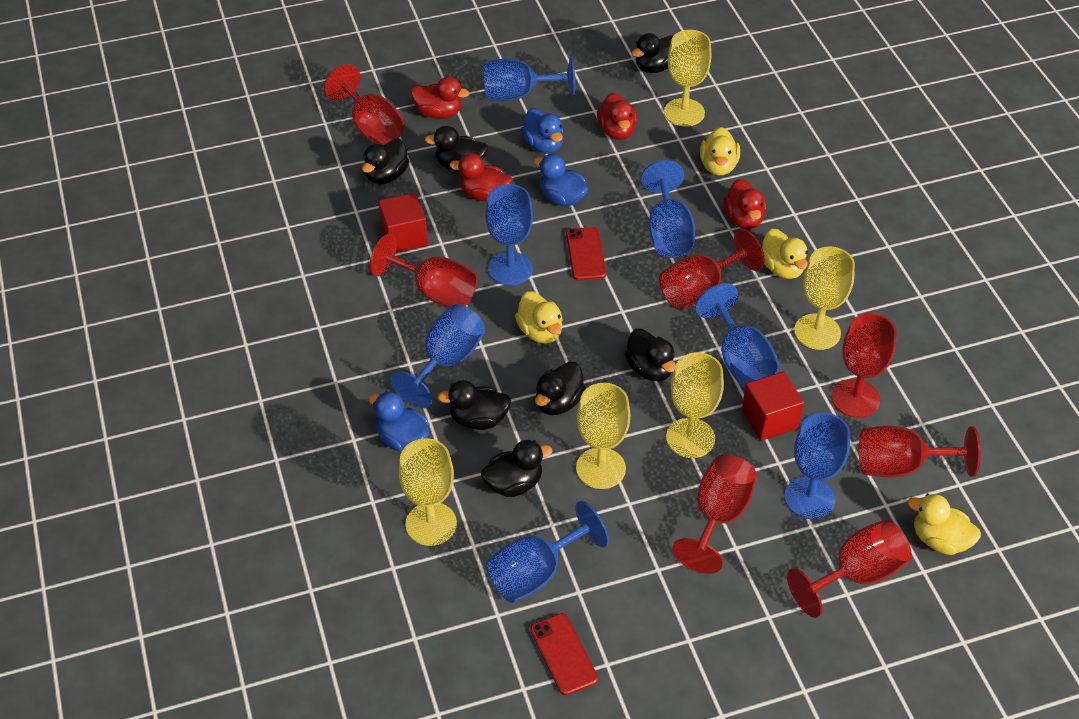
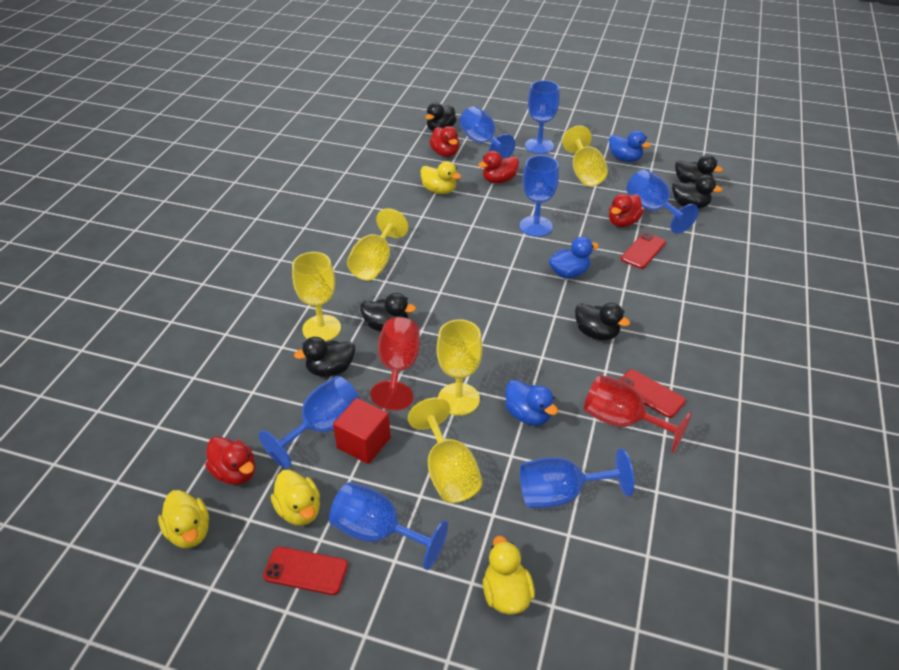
black duck: [362,139,409,184] [425,126,488,172] [437,380,511,430] [481,440,552,497] [535,362,586,415] [625,329,676,381] [632,33,674,73] = 7 -> [294,337,355,377] [360,293,416,331] [425,102,457,131] [575,303,630,340] [672,175,723,209] [675,155,723,183] = 6
red cube: [378,193,428,253] [742,372,804,441] = 2 -> [333,398,391,464] = 1
red goblet: [324,64,404,146] [370,233,477,308] [659,229,765,310] [672,454,757,574] [787,519,912,618] [832,313,897,418] [859,426,981,477] = 7 -> [370,317,420,410] [584,375,692,453] = 2
red phone: [530,613,598,695] [566,227,607,280] = 2 -> [263,546,348,595] [620,369,686,418] [621,233,666,269] = 3

